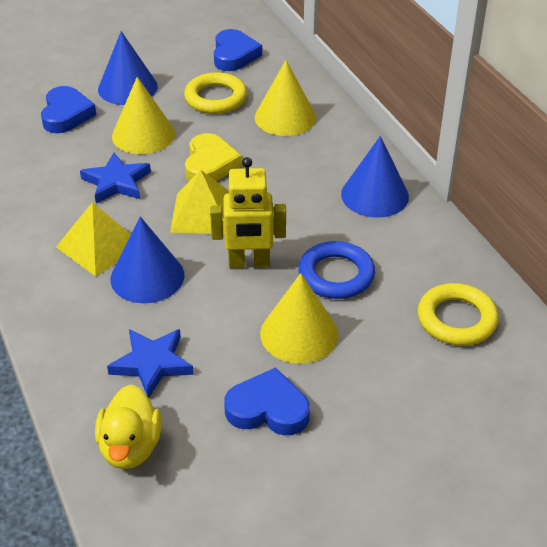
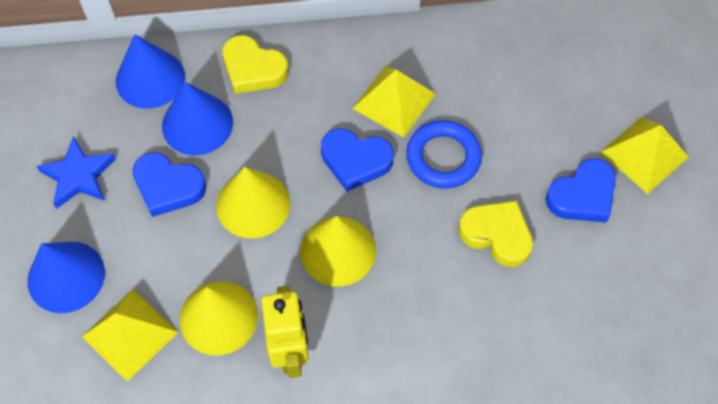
blue star: [80,153,151,203] [107,329,194,398] = 2 -> [36,136,116,209] = 1
yellow duck: [95,384,162,469] = 1 -> none = 0
yellow heart: [185,133,242,181] = 1 -> [223,35,288,94] [459,200,533,267] = 2
yellow pyramid: [56,202,131,277] [170,170,229,234] = 2 -> [82,289,178,382] [352,66,436,138] [600,117,689,194] = 3
yellow ring: [184,72,247,114] [418,283,499,346] = 2 -> none = 0

